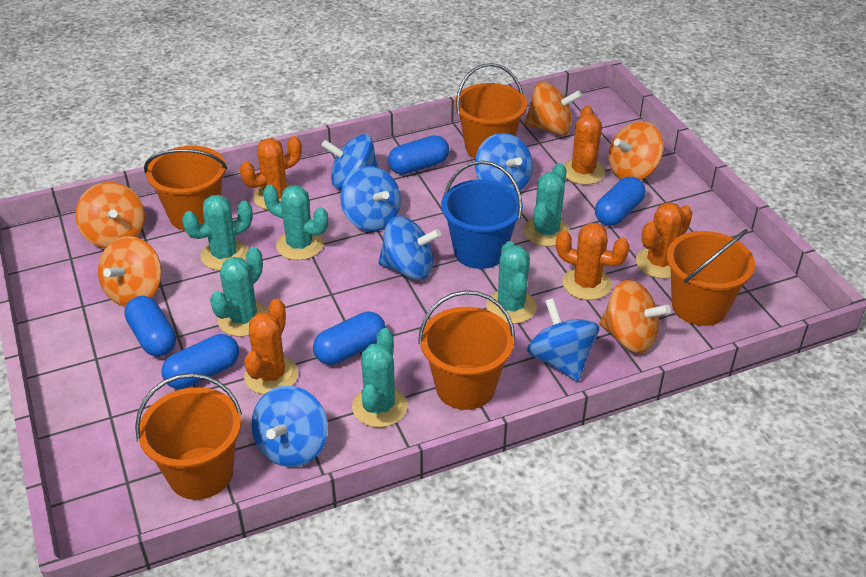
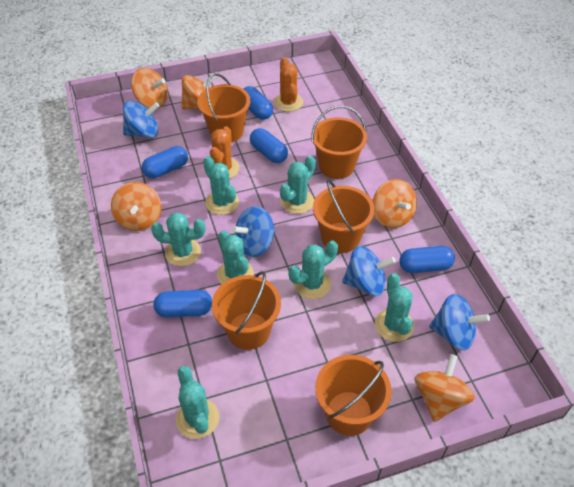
blue bucket: [441,161,523,269] = 1 -> none = 0
blue spinning top: [251,385,328,467] [321,134,378,189] [340,166,401,231] [378,216,441,280] [475,133,533,191] [527,298,599,382] = 6 -> [123,101,159,138] [232,206,275,257] [342,246,396,296] [429,294,490,351] = 4
orange cactus: [240,136,302,210] [244,299,298,395] [556,223,630,300] [564,106,605,185] [636,202,692,279] = 5 -> [210,126,240,179] [274,57,303,112] = 2
turquoise cactus: [182,195,253,270] [210,247,268,337] [263,185,328,260] [352,328,407,428] [486,241,537,324] [523,163,570,246] = 6 -> [151,212,205,266] [176,366,219,439] [203,156,239,215] [217,230,254,284] [280,156,316,214] [289,240,338,299] [375,273,414,342] = 7

